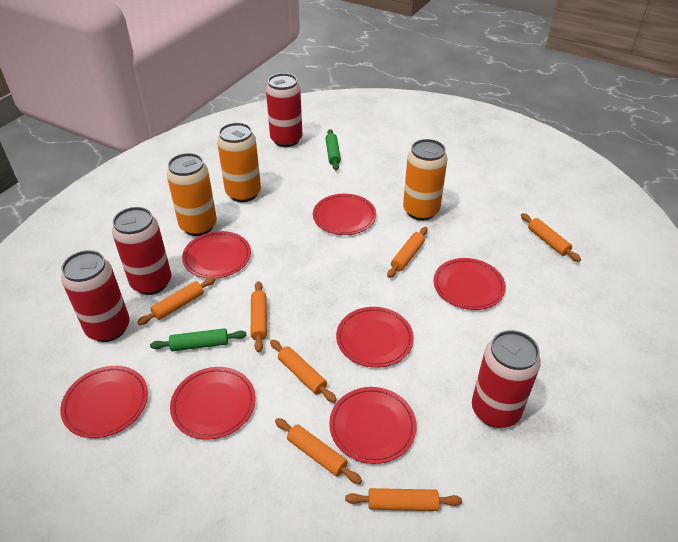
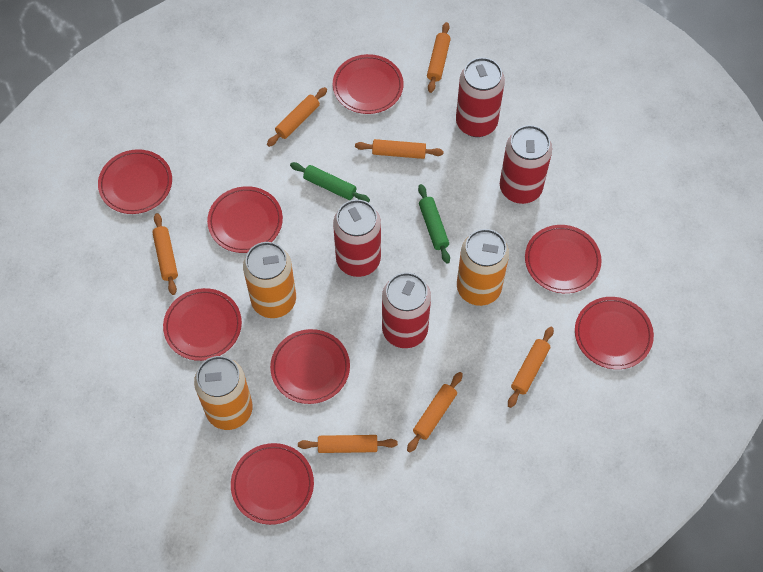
red plate: [60,366,148,438] [170,367,256,440] [182,231,251,279] [313,194,376,235] [329,387,417,464] [336,307,414,368] [434,258,506,310] = 7 -> [98,149,172,214] [163,288,242,361] [207,186,283,253] [231,443,314,525] [270,329,350,404] [333,54,404,114] [525,225,602,293] [575,297,654,369] = 8

